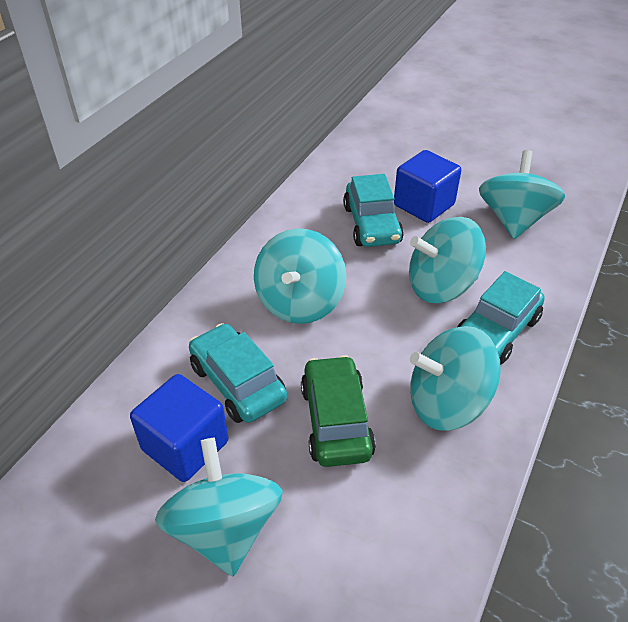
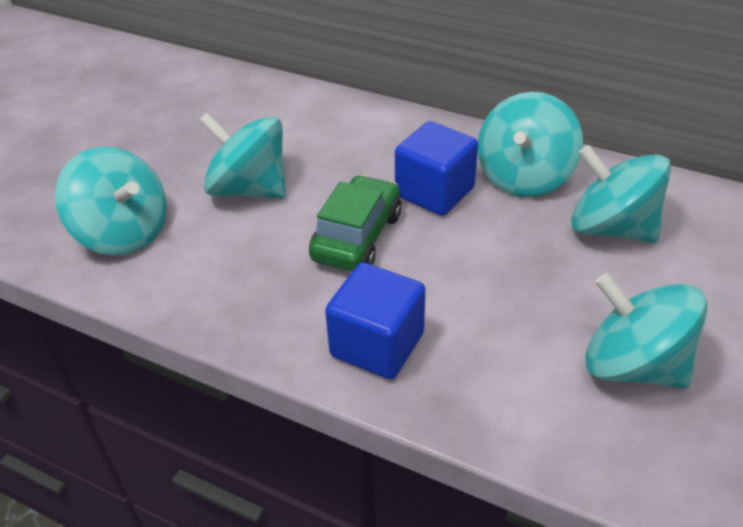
turquoise car: [189,323,287,423] [343,174,404,247] [457,271,545,365] = 3 -> none = 0

